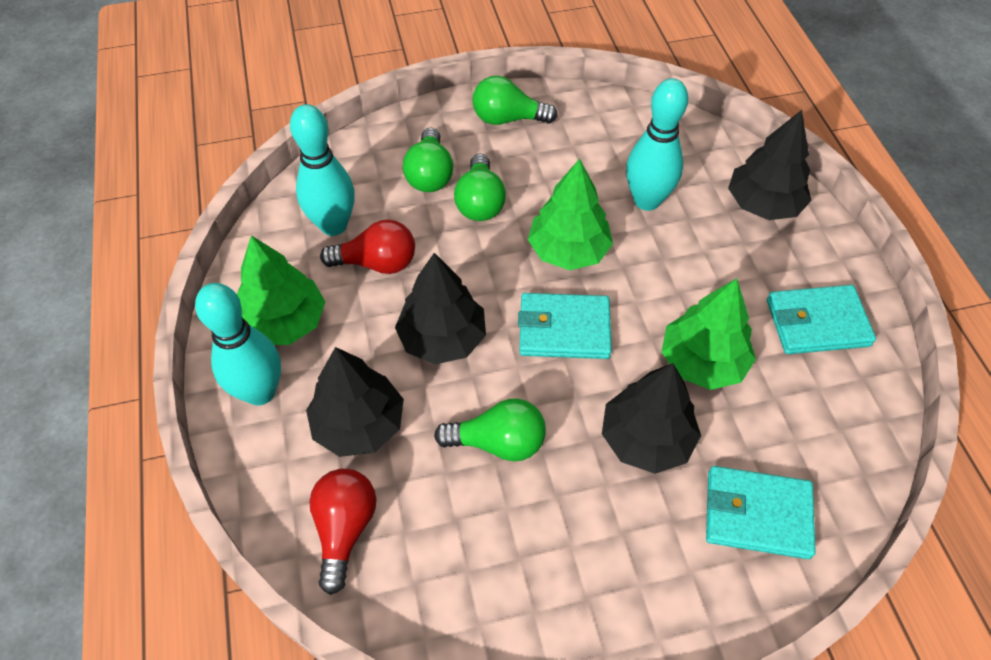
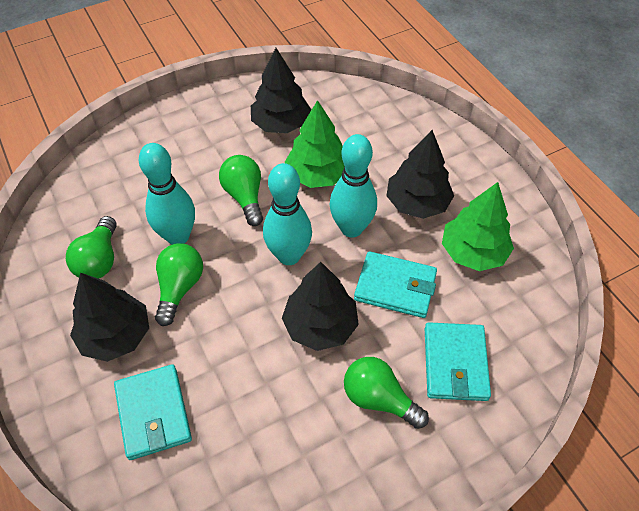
green tree: [237,235,325,345] [528,159,613,270] [662,278,756,390] = 3 -> [285,100,345,188] [442,182,514,271] = 2
red light bulb: [309,469,376,595] [320,219,415,274] = 2 -> none = 0

